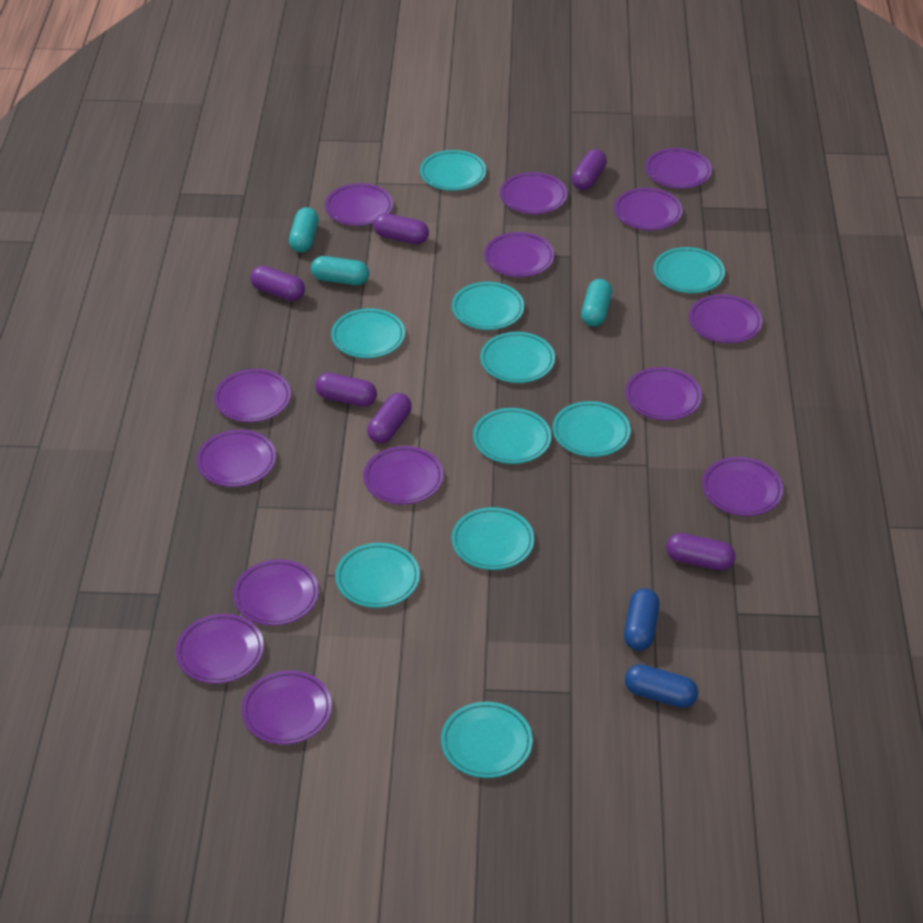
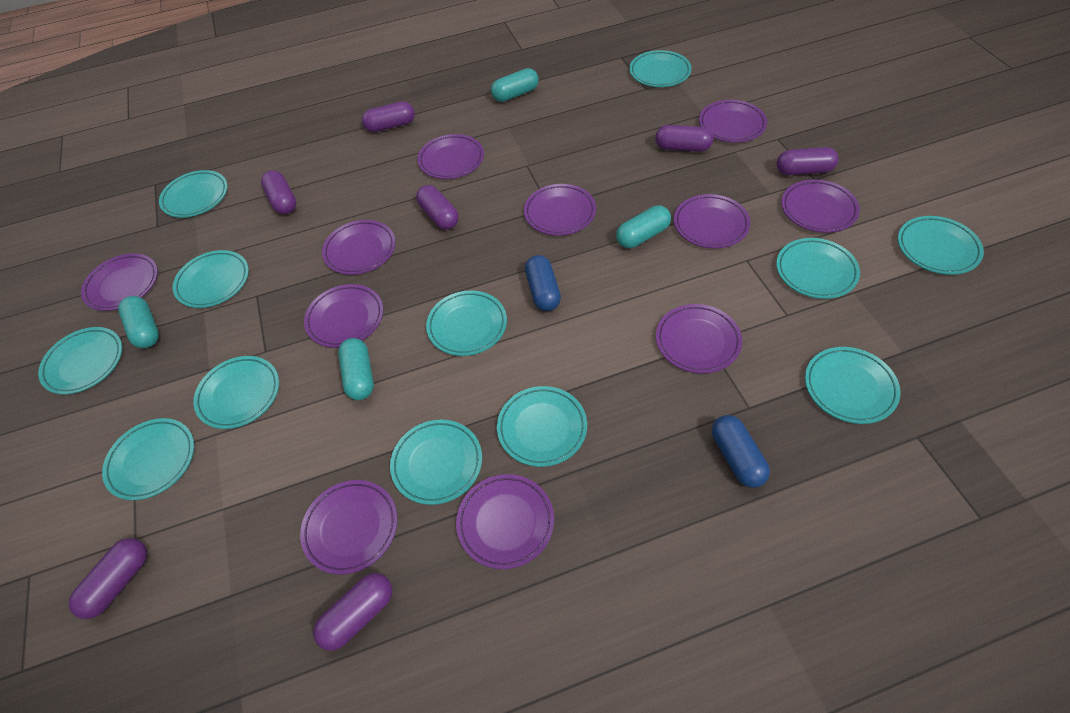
purple capsule: [250,266,305,301] [315,373,377,407] [367,393,412,444] [373,213,429,244] [572,149,607,190] [666,533,736,570] = 6 -> [69,538,147,619] [261,170,296,214] [313,573,392,651] [362,101,415,132] [416,185,459,230] [655,125,713,152] [777,147,838,175] = 7
purple plate: [176,614,264,684] [196,429,276,487] [214,369,291,422] [233,559,319,626] [241,670,332,745] [325,183,393,226] [363,446,443,504] [484,232,554,277] [500,172,567,214] [614,188,683,230] [625,367,702,420] [645,148,712,189] [689,294,762,343] [702,457,783,516] = 14 -> [81,253,158,311] [300,480,398,574] [304,284,383,348] [322,220,395,275] [417,134,484,179] [456,474,554,569] [524,184,596,236] [656,304,742,373] [674,194,750,248] [699,100,767,143] [781,180,860,233] = 11
turquoise capsule: [289,207,319,253] [311,256,369,285] [581,279,612,327] = 3 -> [118,296,159,348] [338,338,374,400] [491,68,539,102] [616,205,671,248] = 4
turquoise plate: [331,308,405,358] [335,543,420,608] [420,150,486,191] [441,702,533,778] [451,507,534,570] [452,282,524,330] [473,408,551,464] [480,332,555,383] [552,401,631,457] [653,247,725,293] = 10 -> [38,327,122,394] [102,418,194,501] [159,170,228,218] [173,250,249,308] [193,356,279,429] [390,420,482,505] [426,290,507,356] [497,386,587,467] [629,50,692,87] [776,238,860,299] [805,347,901,424] [898,216,984,275] = 12

